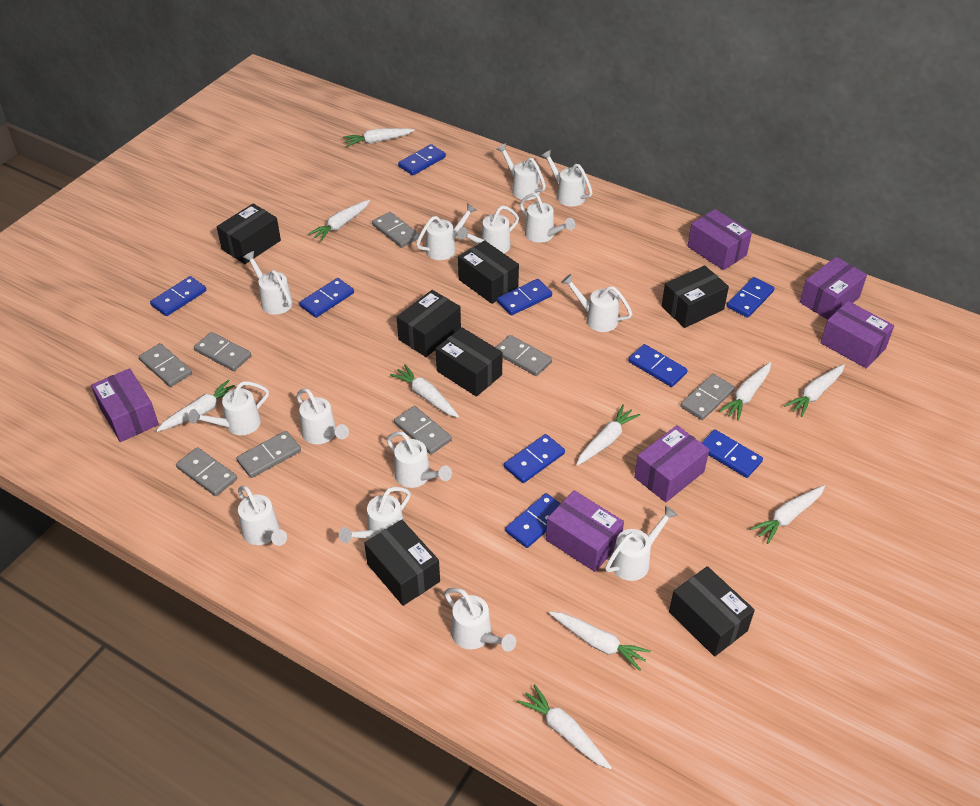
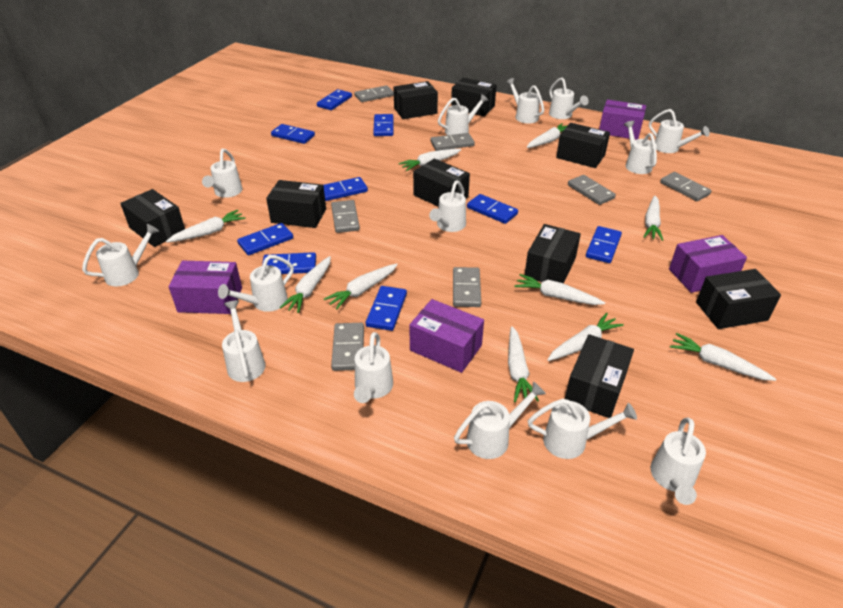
black box: [217,203,281,264] [364,520,440,606] [397,290,461,357] [435,327,502,397] [458,240,519,304] [662,265,729,328] [669,566,755,657] = 7 -> [120,189,185,247] [266,180,326,228] [393,81,438,119] [413,159,470,207] [451,78,497,116] [525,224,581,283] [556,123,610,168] [565,334,634,418] [696,269,781,329] = 9
grey domino: [139,343,192,387] [176,447,237,496] [194,332,251,371] [236,431,301,478] [372,212,420,248] [394,406,452,454] [495,335,552,376] [680,374,735,420] = 8 -> [331,200,360,233] [331,323,364,371] [354,85,394,102] [431,133,475,151] [453,267,481,307] [568,175,616,205] [660,172,712,201] = 7
purple box: [91,368,159,442] [546,490,624,572] [634,425,709,502] [688,209,752,270] [800,257,867,320] [821,301,894,368] = 6 -> [169,260,242,314] [409,299,484,373] [599,100,646,140] [669,235,747,293] = 4

